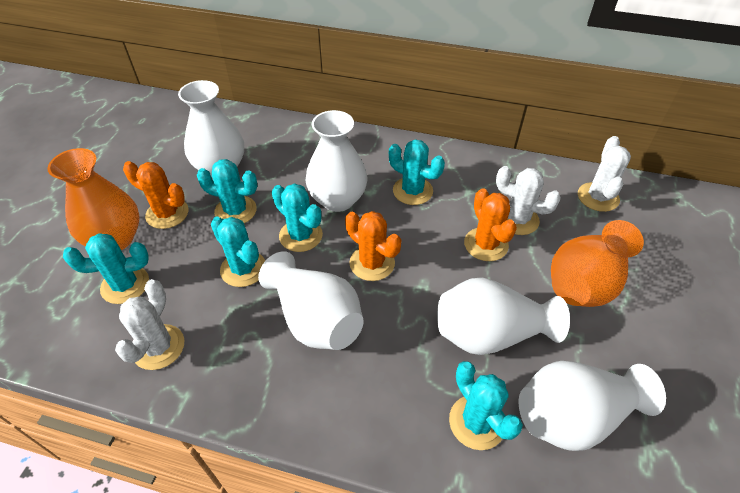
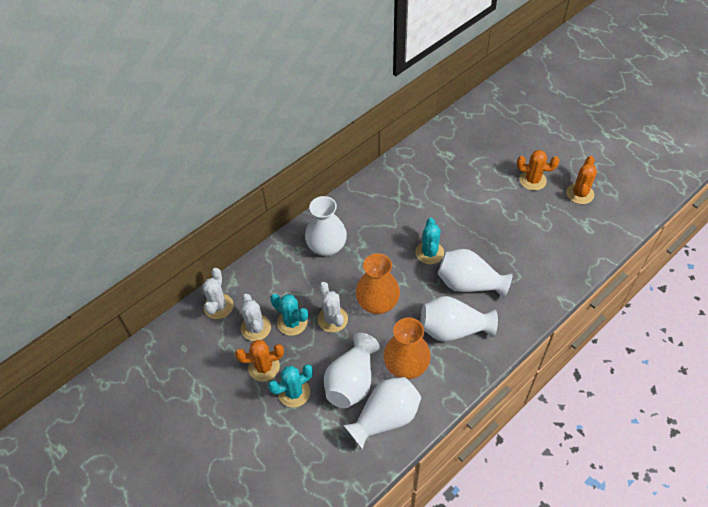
turquoise cactus: [63,233,149,304] [197,159,258,223] [211,216,265,287] [272,183,323,252] [389,140,445,205] [449,361,523,450] = 6 -> [268,364,313,408] [270,294,308,336] [415,218,444,264] = 3

